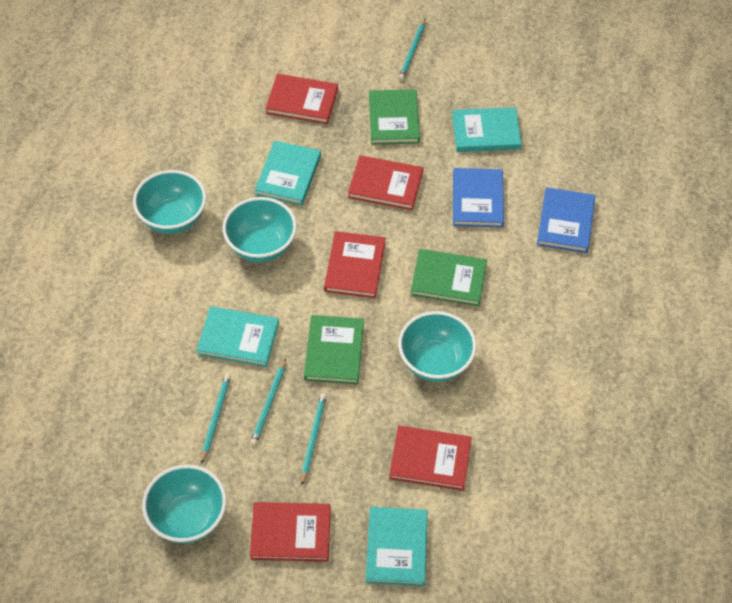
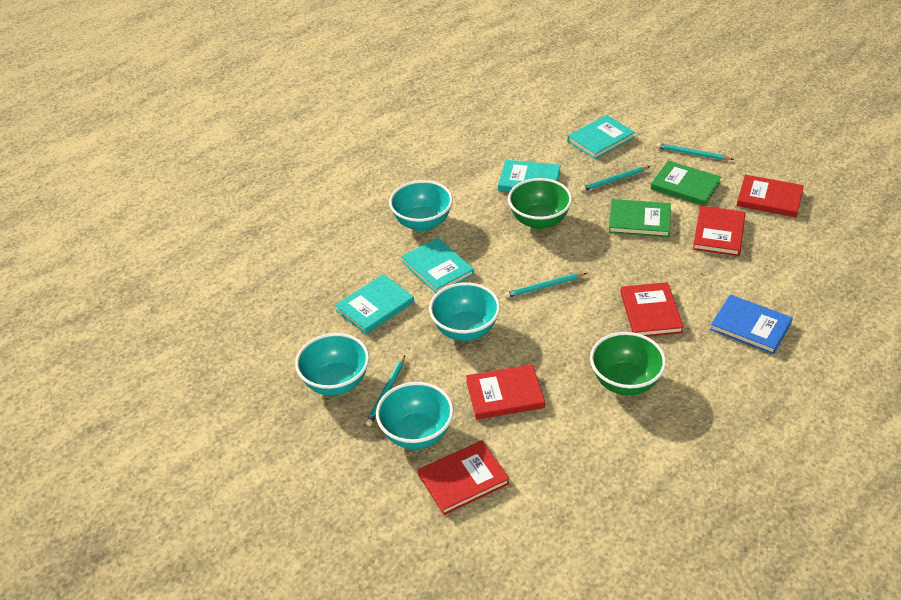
blue book: [453,168,504,228] [537,187,595,253] = 2 -> [710,295,793,354] = 1
green book: [304,315,364,384] [369,89,420,145] [411,249,487,306] = 3 -> [609,199,671,237] [650,161,721,206] = 2
green bowl: none = 0 -> [508,178,572,229] [590,332,666,395] = 2

